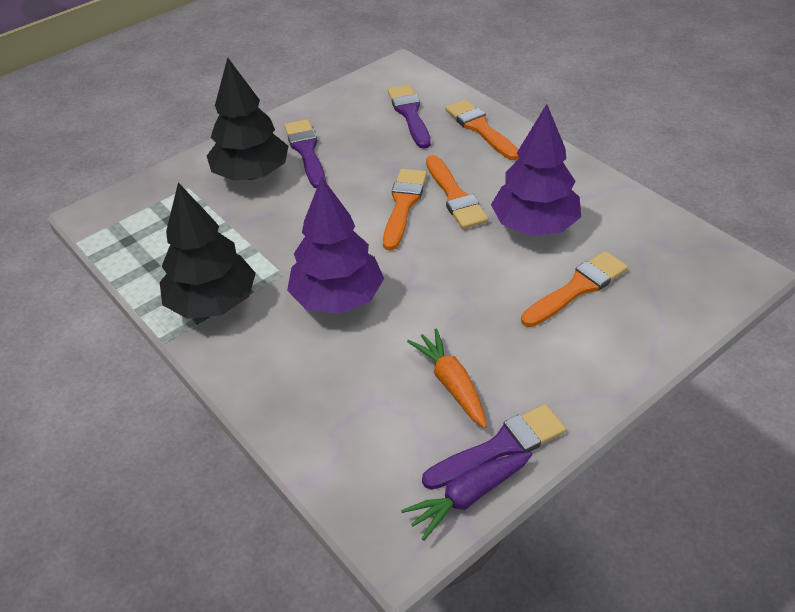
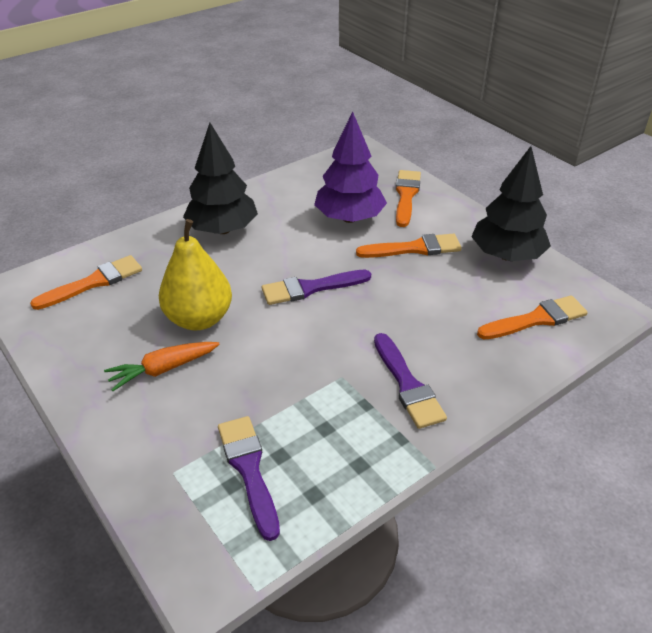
purple carrot: [401,452,533,541] = 1 -> none = 0
purple tree: [287,177,384,314] [491,104,581,236] = 2 -> [314,112,387,223] = 1
yellow pear: none = 0 -> [159,219,232,330] = 1

